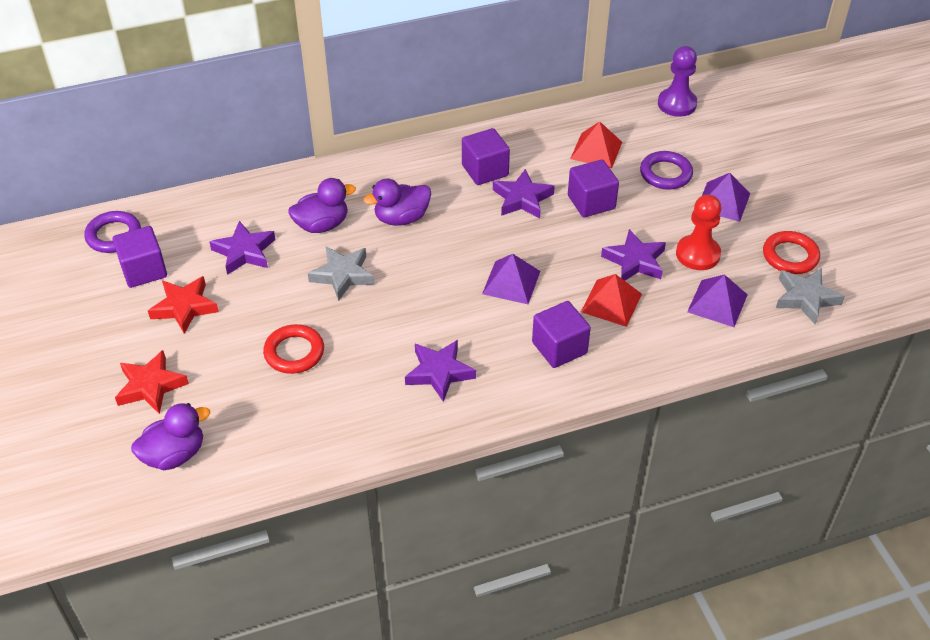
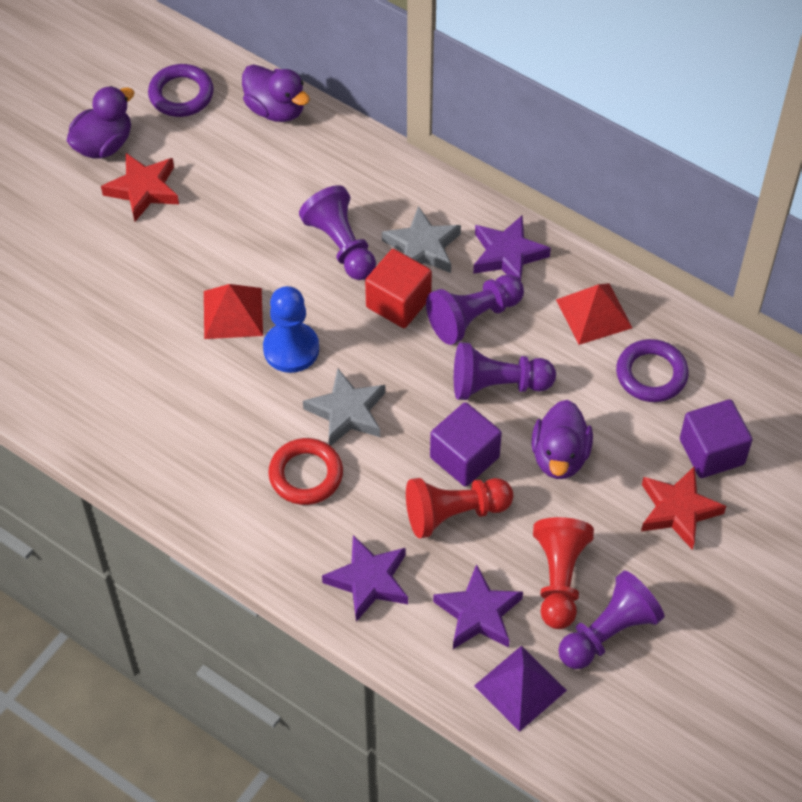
blue pawn: none = 0 -> [263,286,319,373] = 1
purple cube: [112,226,167,288] [462,128,510,185] [532,301,591,368] [568,160,619,217] = 4 -> [430,402,502,487] [680,399,753,478] = 2
purple pawn: [658,46,698,117] = 1 -> [299,185,376,280] [426,275,524,345] [454,342,556,400] [558,571,664,669] = 4
purple pyramid: [482,254,540,304] [687,274,748,327] [702,173,750,222] = 3 -> [474,646,567,732] = 1
purple star: [209,221,275,275] [405,340,476,402] [493,169,555,218] [601,229,666,281] = 4 -> [322,535,408,622] [433,564,523,649] [473,216,551,281] = 3
red cube: none = 0 -> [365,249,432,328] = 1
red pawn: [676,195,722,270] = 1 -> [406,478,513,538] [533,517,594,629] = 2
red ring: [263,324,324,374] [763,231,820,274] = 2 -> [268,438,343,505] = 1

